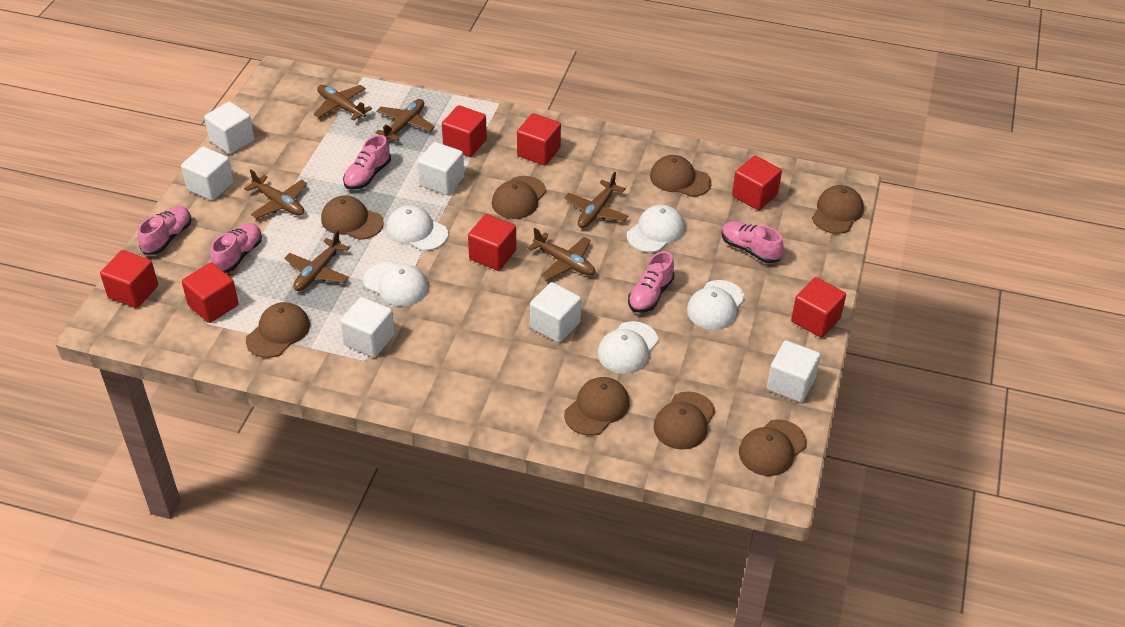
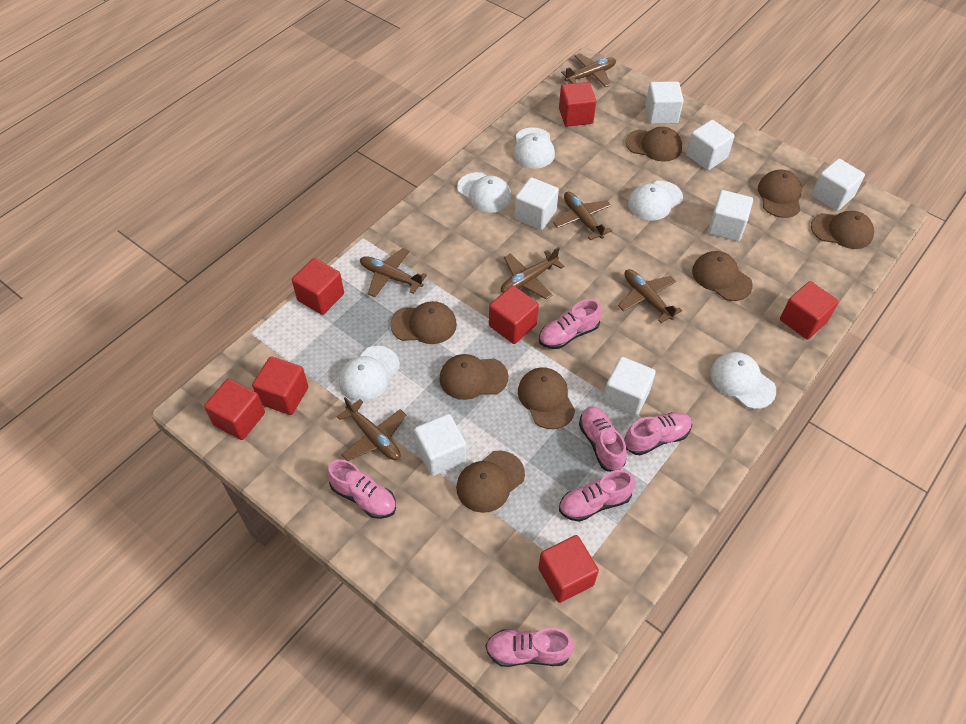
pink shoe: [137,206,191,255] [210,223,262,273] [343,135,391,190] [628,251,675,313] [722,221,783,263] = 5 -> [327,459,396,519] [486,628,575,667] [539,299,602,349] [559,470,635,522] [579,406,627,472] [624,412,692,455] = 6
white cube: [181,147,234,201] [204,101,255,154] [340,297,395,357] [418,142,464,195] [530,282,581,343] [767,340,821,402] = 6 -> [414,414,466,476] [514,177,559,230] [603,357,656,417] [645,81,684,124] [686,120,735,170] [708,190,753,241] [812,158,865,211] = 7

